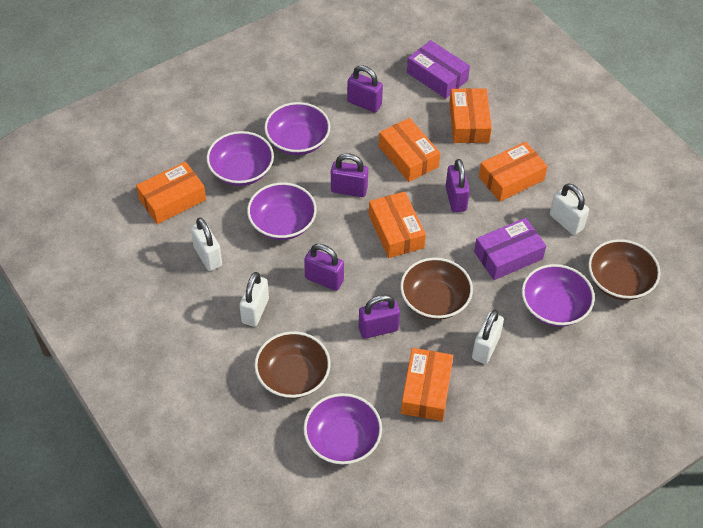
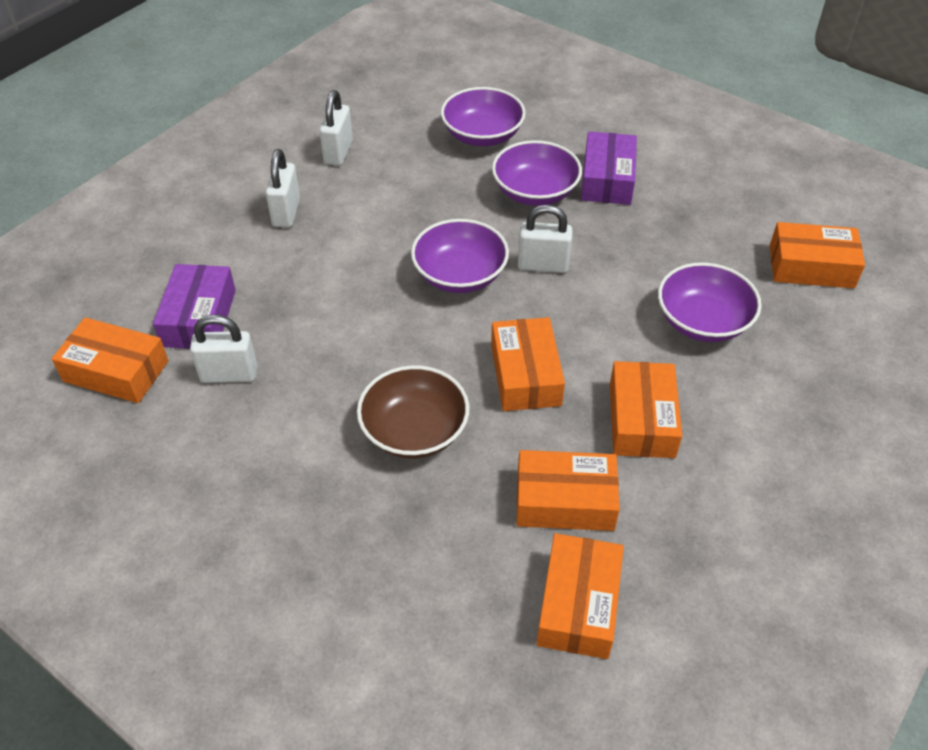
brown bowl: [255,331,331,399] [400,258,473,320] [588,239,660,300] = 3 -> [357,365,470,458] = 1
purple bowl: [207,131,274,186] [247,182,317,240] [264,102,330,155] [304,393,382,465] [522,264,595,327] = 5 -> [411,219,509,293] [441,87,526,146] [492,140,582,206] [658,262,762,342] = 4
purple padlock: [304,244,344,291] [331,153,368,197] [347,65,383,113] [358,294,400,339] [445,159,470,212] = 5 -> none = 0

